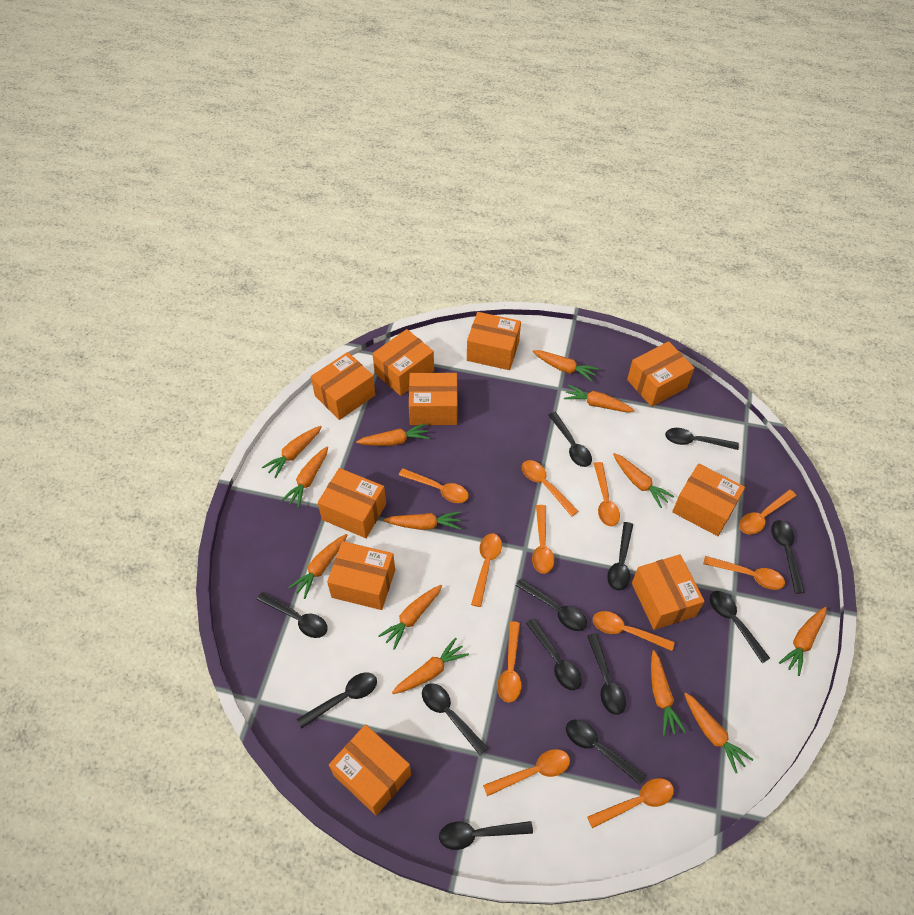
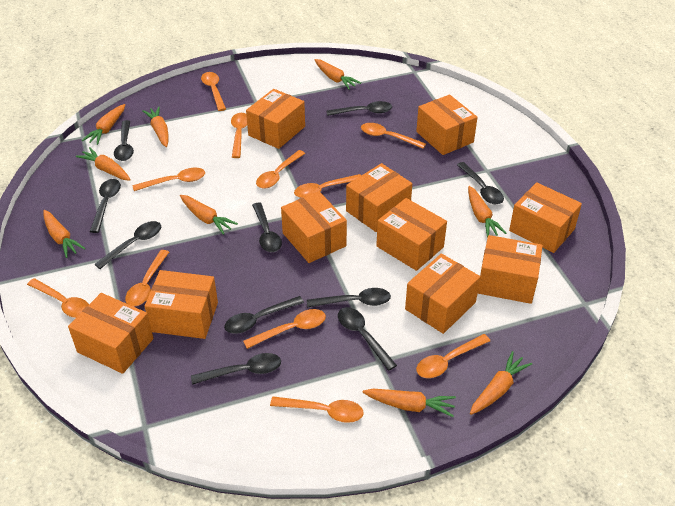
black spoon: [257,592,328,638] [297,672,377,728] [422,683,488,756] [439,821,533,850] [515,578,587,631] [526,618,582,690] [548,412,592,467] [566,720,646,785] [587,633,626,715] [607,522,633,591] [665,428,739,450] [710,591,770,663] [771,520,805,594] = 13 -> [90,179,121,233] [94,221,161,269] [114,120,134,161] [191,353,281,385] [224,296,304,334] [252,203,282,252] [307,288,391,308] [326,101,392,116] [338,307,397,371] [457,162,504,204] = 10
orange carrot: [262,426,322,478] [281,447,328,508] [288,534,347,599] [356,423,430,446] [378,585,442,650] [384,511,461,530] [392,638,469,694] [532,350,599,382] [564,385,635,412] [613,453,674,508] [651,650,686,736] [684,693,753,773] [779,607,827,676] = 13 -> [43,210,86,258] [76,147,131,181] [82,104,125,145] [142,106,168,147] [180,195,238,235] [315,59,361,89] [362,389,456,417] [468,186,506,238] [470,351,532,415] = 9

